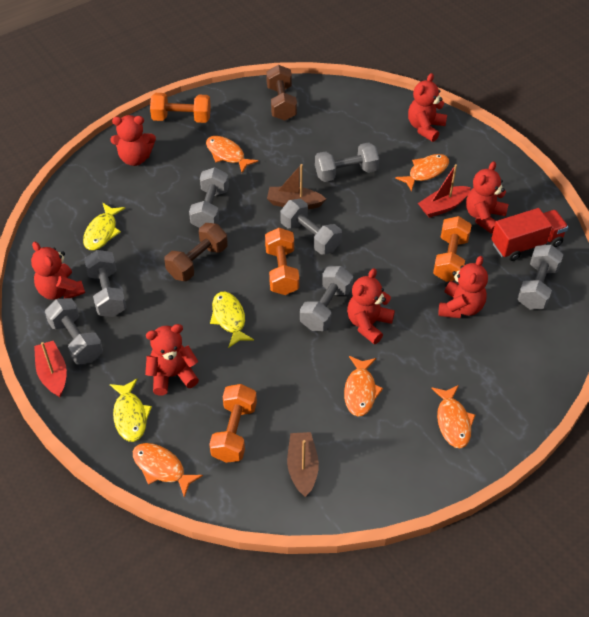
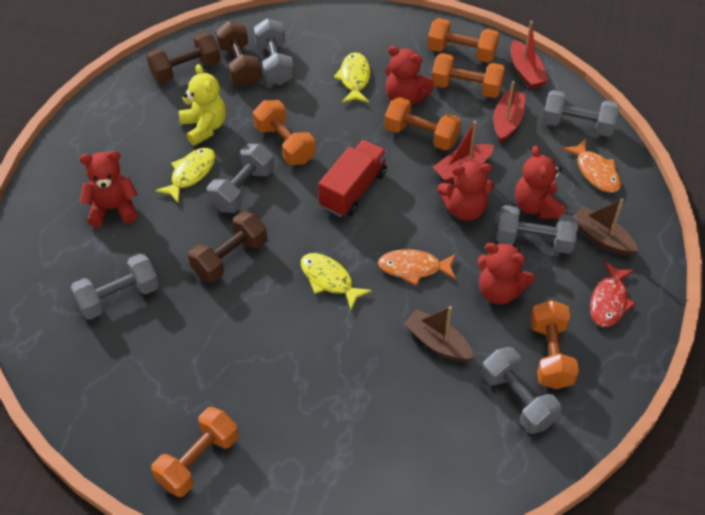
brown dumbbell: [164,223,228,281] [266,65,297,121] = 2 -> [146,32,220,83] [188,211,267,282] [216,21,261,86] = 3
grey dumbbell: [45,298,103,364] [84,250,127,317] [189,167,229,228] [280,199,342,255] [300,266,353,331] [315,142,379,182] [517,245,563,310] = 7 -> [71,254,159,320] [207,144,274,213] [254,18,294,85] [482,347,562,434] [496,205,578,254] [542,90,619,137] = 6
orange dumbbell: [150,93,211,123] [209,384,257,463] [265,228,299,295] [433,216,472,282] = 4 -> [151,407,239,497] [253,100,316,165] [385,97,461,151] [428,18,499,63] [432,53,505,98] [530,300,579,389] = 6
orange fish: [133,443,203,498] [206,136,258,173] [344,356,383,417] [395,154,449,192] [431,385,475,448] = 5 -> [378,249,456,286] [562,138,621,193] = 2
red boat: [34,341,67,397] [418,164,471,218] = 2 -> [433,121,494,183] [493,81,526,143] [511,21,549,89] = 3
red fish: none = 0 -> [590,261,636,327] = 1
red teddy bear: [31,242,85,300] [110,115,156,166] [145,324,199,396] [347,268,395,344] [408,73,447,142] [438,256,488,318] [466,161,509,233] = 7 -> [80,151,138,227] [385,46,434,104] [438,161,494,221] [477,242,535,304] [515,146,565,219] = 5
yellow teddy bear: none = 0 -> [179,64,226,146] = 1

